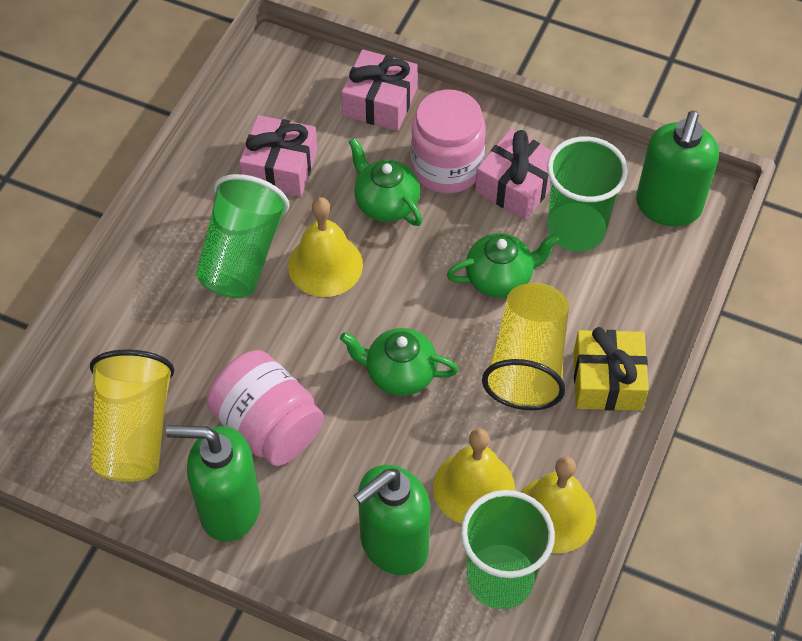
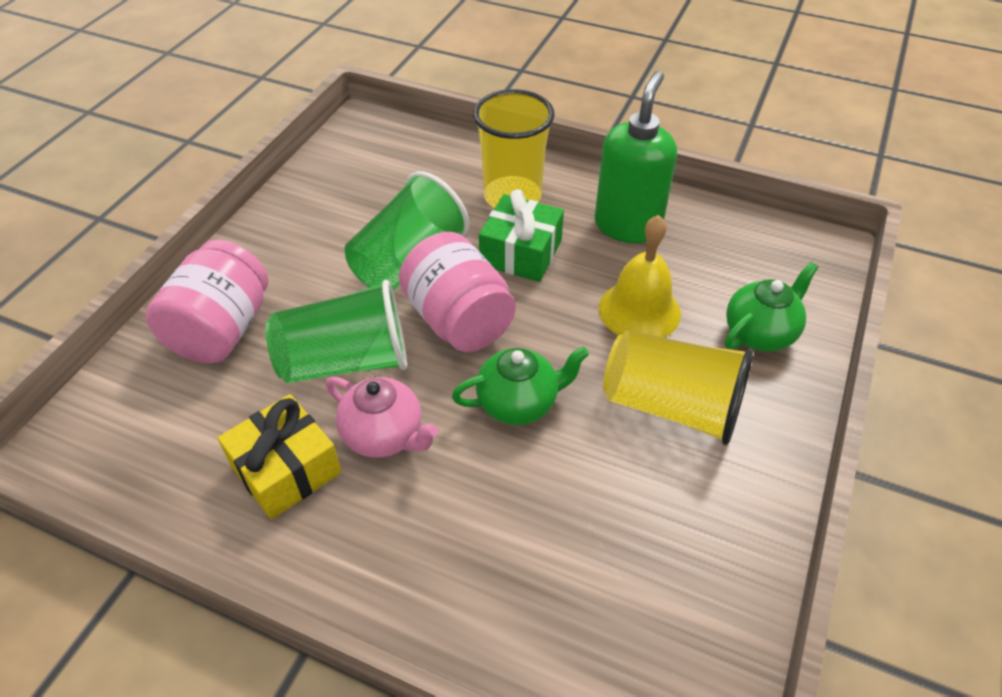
green cup: [196,174,289,298] [461,490,555,609] [547,136,628,251] = 3 -> [266,280,407,383] [345,171,469,291] = 2
green gift: none = 0 -> [479,189,564,282] = 1
green soap dispenser: [166,425,261,542] [354,465,430,575] [636,111,719,226] = 3 -> [595,71,677,243] = 1
green teapot: [340,328,458,396] [349,138,422,226] [447,233,559,298] = 3 -> [452,347,589,425] [725,262,818,351] = 2
pink gift: [239,115,317,197] [342,49,418,131] [475,129,552,220] = 3 -> none = 0
pink teapot: none = 0 -> [326,377,439,458] = 1
yellow bell: [288,197,363,297] [433,428,515,524] [521,456,596,553] = 3 -> [599,215,681,338] = 1

